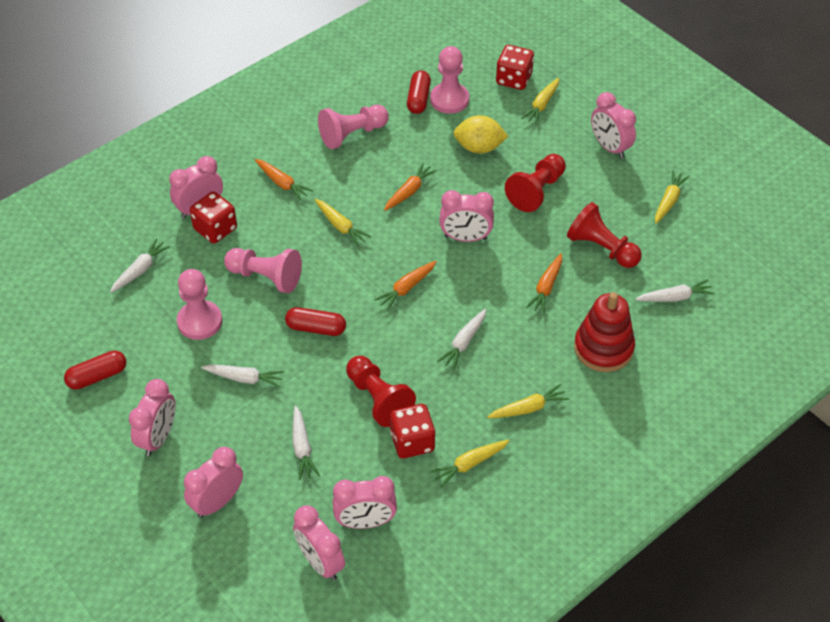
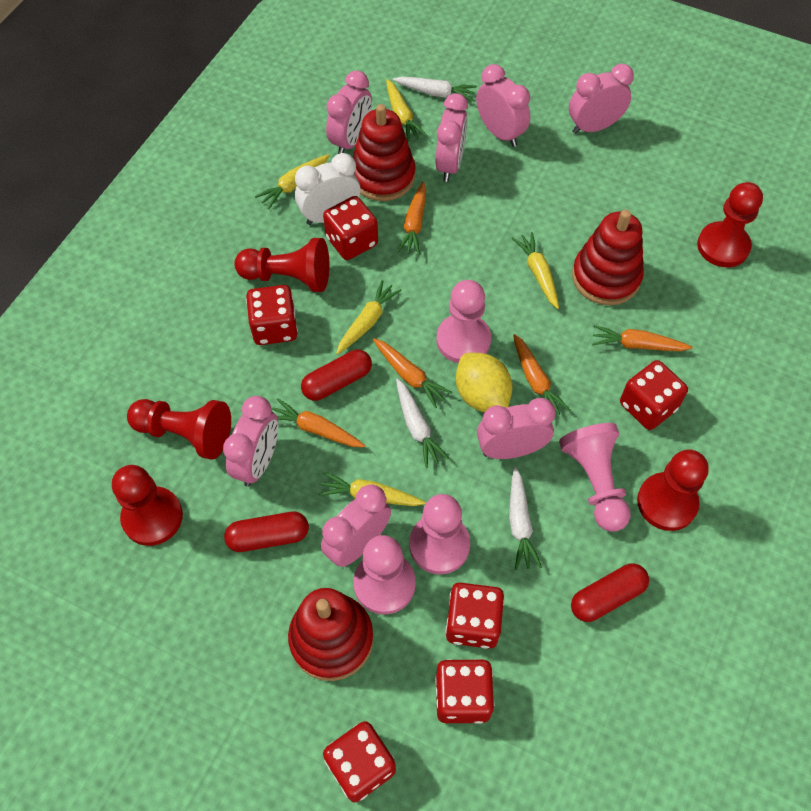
orange carrot: [255,159,313,201] [374,261,437,311] [384,163,437,211] [526,253,562,314] = 4 -> [272,398,365,447] [373,338,453,408] [397,181,426,255] [513,334,570,415] [592,325,693,351] = 5
red dice: [190,192,237,244] [390,404,435,458] [496,45,534,90] = 3 -> [246,285,298,345] [323,196,378,260] [323,721,396,802] [435,659,494,724] [446,583,504,649] [620,360,688,430] = 6
red pawn: [346,356,416,427] [505,154,566,212] [567,202,642,268] = 3 -> [112,465,183,546] [127,399,231,460] [234,238,329,292] [637,450,709,531] [697,182,763,267] = 5
red stacking toy: [574,292,635,372] = 1 -> [288,588,373,681] [353,104,416,201] [572,210,644,305] = 3
white carrot: [110,238,171,293] [201,365,284,388] [293,406,320,480] [437,309,486,370] [635,279,715,302] = 5 -> [393,76,477,101] [396,378,449,468] [509,467,542,570] = 3
white clock: none = 0 -> [295,153,361,225] = 1

